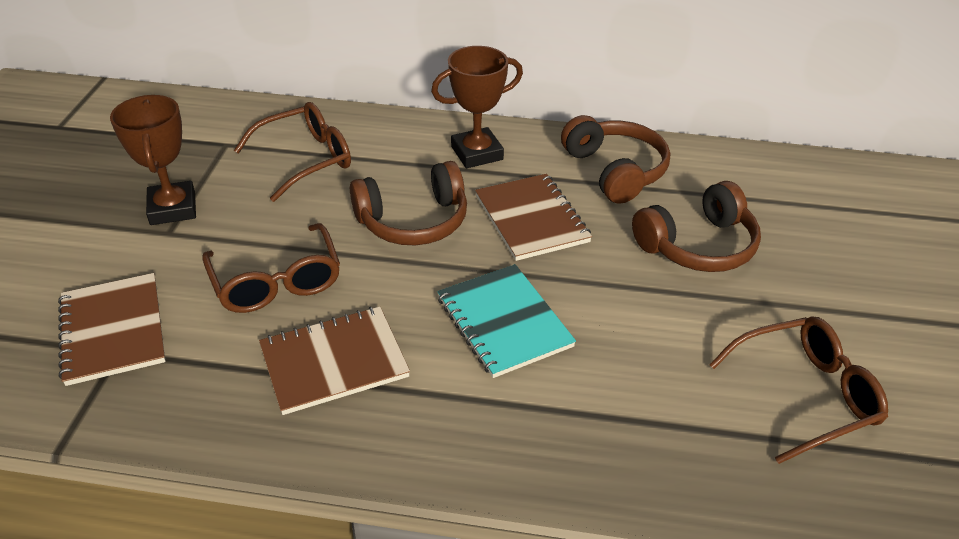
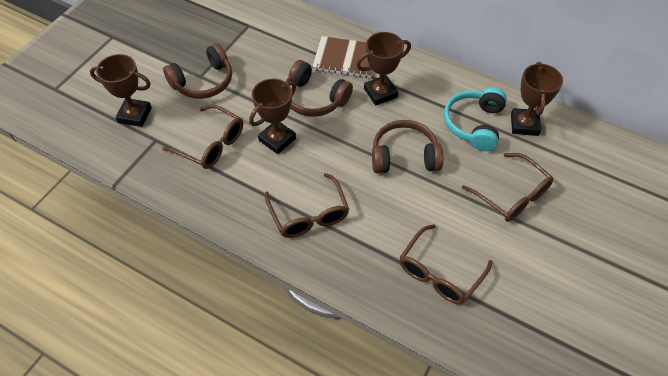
brown glasses: [202,223,340,313] [234,102,351,202] [709,316,888,464] = 3 -> [162,105,243,169] [265,173,349,238] [400,224,493,305] [462,153,554,222] = 4
brown notebook: [58,273,165,386] [259,307,410,415] [475,174,592,261] = 3 -> [312,36,373,78] = 1
brown trophy: [110,95,196,225] [431,46,523,168] = 2 -> [90,54,152,127] [249,79,296,154] [356,32,411,105] [511,62,563,136] = 4
turquoise headphones: none = 0 -> [444,87,507,151] = 1
turquoise notebook: [437,264,576,378] = 1 -> none = 0

